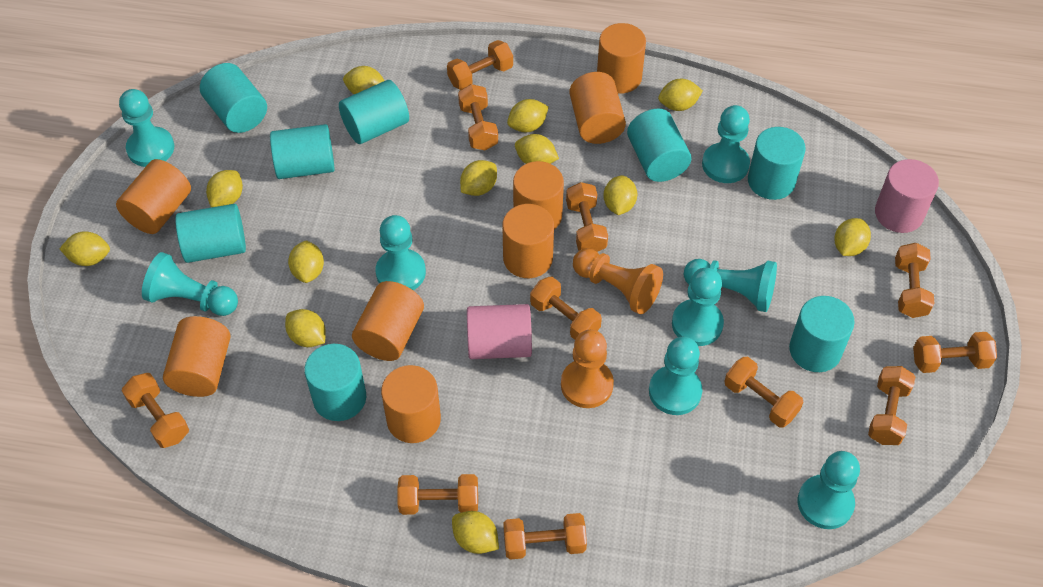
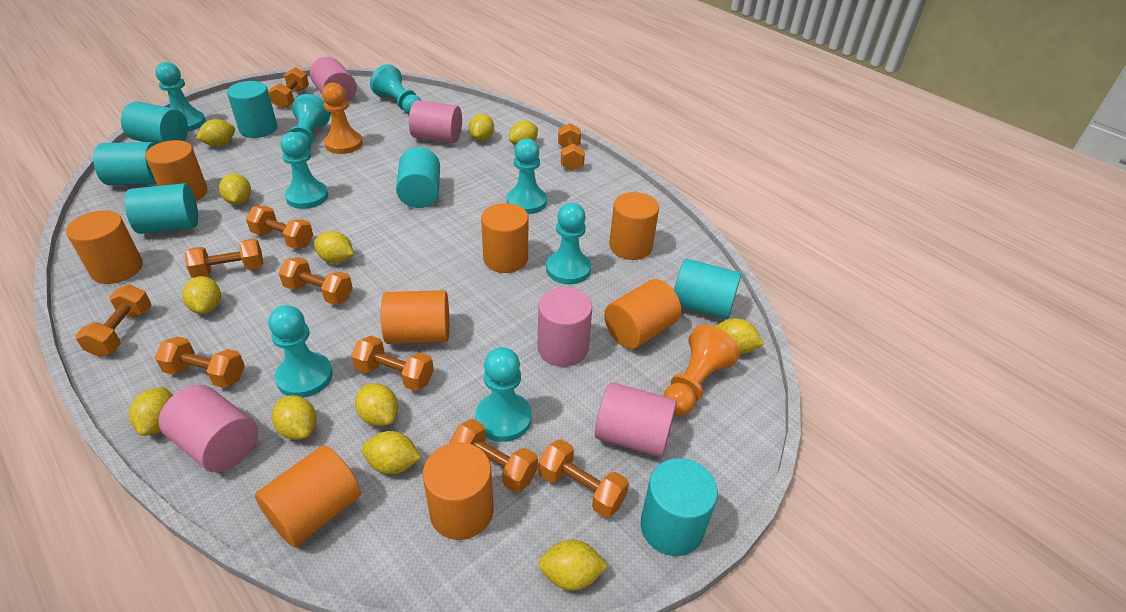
orange dumbbell: [122,373,189,448] [397,474,478,515] [447,40,513,90] [458,84,498,151] [503,513,587,560] [530,277,602,340] [566,182,608,252] [724,357,803,428] [868,366,915,445] [895,243,935,318] [913,332,997,373] = 11 -> [75,284,151,357] [155,336,245,388] [185,239,263,278] [246,206,313,249] [268,67,309,109] [279,257,353,305] [351,336,434,391] [450,419,538,492] [538,439,629,518] [558,123,585,171] = 10
pink cylinder: [467,304,532,359] [875,159,939,233] = 2 -> [158,384,258,472] [310,57,357,102] [409,100,462,143] [538,287,592,367] [595,382,677,457] = 5
turquoise cylinder: [175,204,246,263] [200,63,267,133] [270,124,335,179] [304,344,366,421] [339,80,409,144] [627,109,691,182] [748,127,806,200] [789,296,855,372] = 8 -> [93,142,157,185] [121,102,188,144] [125,183,198,234] [227,81,277,138] [396,147,440,208] [640,458,718,556] [674,258,741,319] = 7

